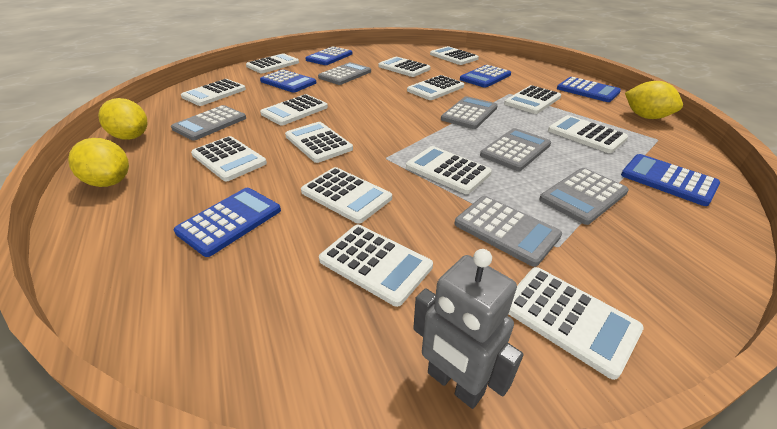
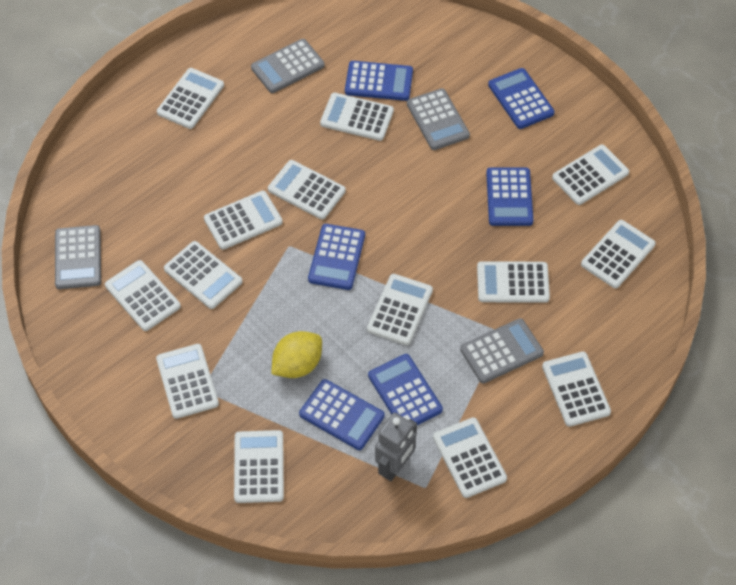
grey calculator: [171,105,246,141] [318,62,371,85] [441,96,498,129] [454,196,562,267] [480,128,551,171] [539,168,629,225] = 6 -> [55,225,101,289] [251,39,325,93] [407,88,470,150] [460,318,544,383] = 4
yellow lemon: [68,138,129,187] [98,98,148,140] [625,81,683,119] = 3 -> [271,331,322,378] = 1

